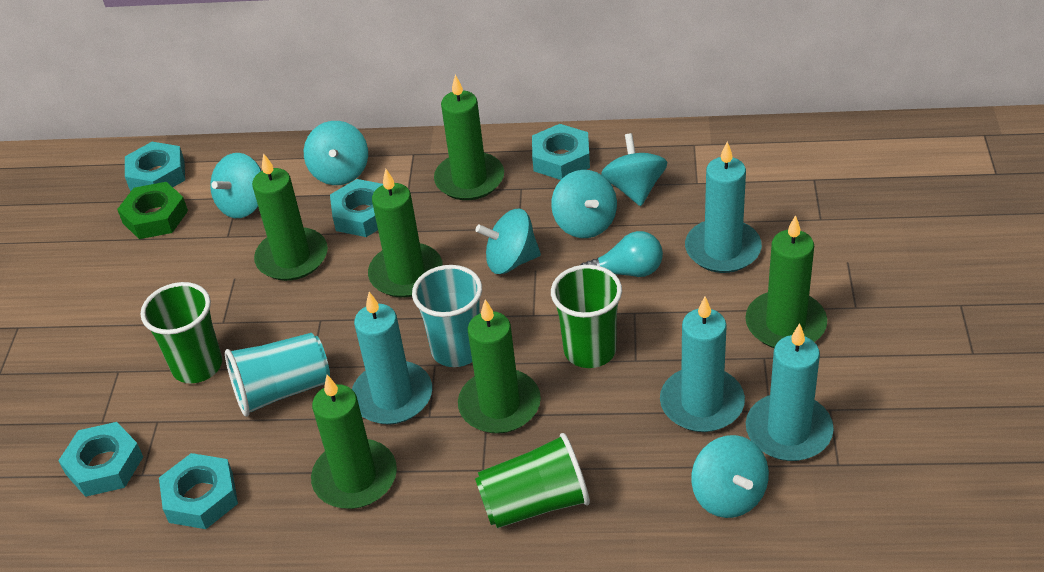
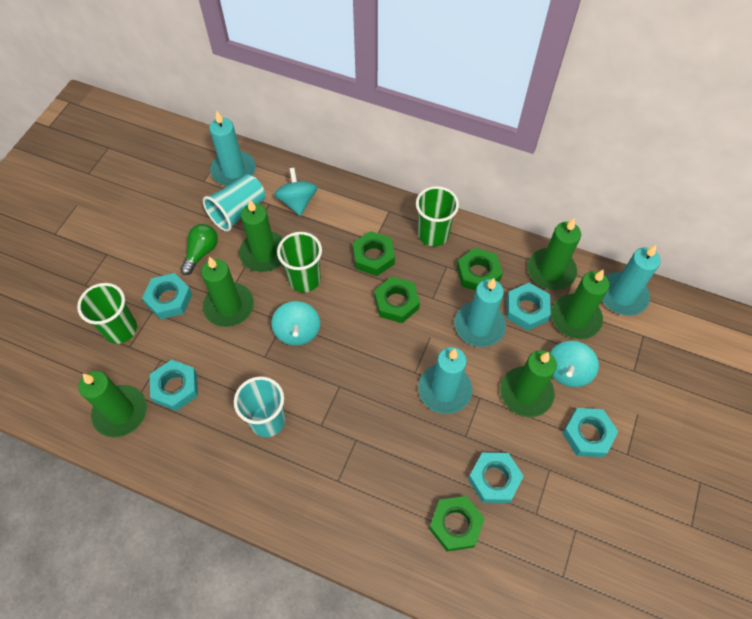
green light bulb: none = 0 -> [180,224,218,275] = 1
green nut: [117,182,188,239] = 1 -> [353,231,395,276] [374,276,420,323] [429,496,485,551] [457,248,503,291] = 4
turquoise light bulb: [581,231,663,277] = 1 -> none = 0
turquoise spinning top: [210,153,261,218] [304,121,368,185] [476,209,541,274] [551,170,617,238] [601,133,667,206] [691,435,769,518] = 6 -> [272,301,320,346] [274,168,318,216] [550,341,599,387] = 3

